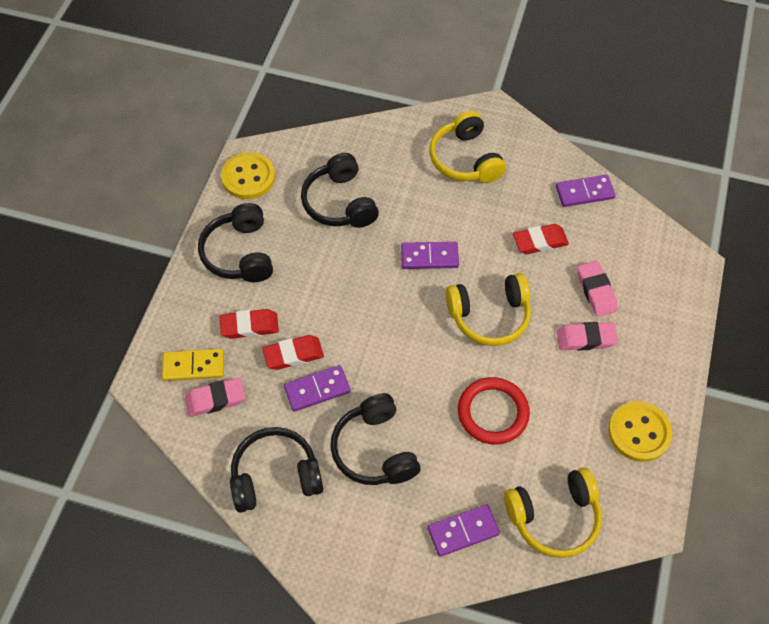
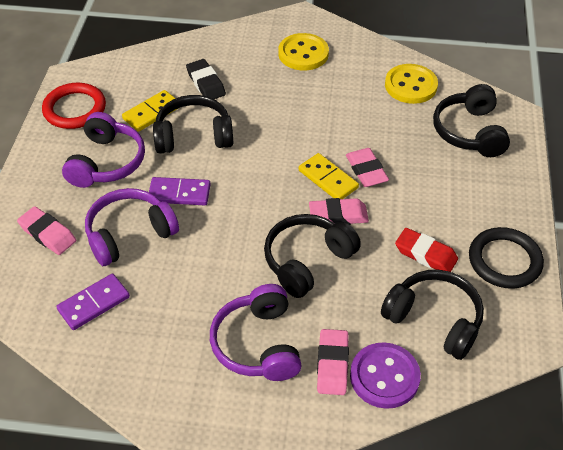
black eraser: none = 0 -> [186,59,226,99] = 1
black ring: none = 0 -> [469,227,544,289] = 1
pink eraser: [185,378,245,417] [557,322,618,351] [577,261,618,317] = 3 -> [17,206,76,255] [309,198,369,225] [317,329,349,395] [346,148,389,187] = 4
purple button: none = 0 -> [350,342,421,409] = 1
purple domino: [284,365,351,412] [401,242,459,269] [428,504,500,557] [556,175,616,207] = 4 -> [56,274,130,330] [149,177,211,205] = 2
purple headphones: none = 0 -> [62,112,145,188] [85,188,179,266] [210,284,302,381] = 3
red eraser: [219,309,279,339] [262,335,324,370] [513,224,569,254] = 3 -> [395,228,458,272] = 1
yellow domino: [162,349,224,381] = 1 -> [122,90,177,132] [299,153,359,199] = 2
yellow headphones: [429,110,506,183] [446,273,531,346] [504,468,602,558] = 3 -> none = 0

